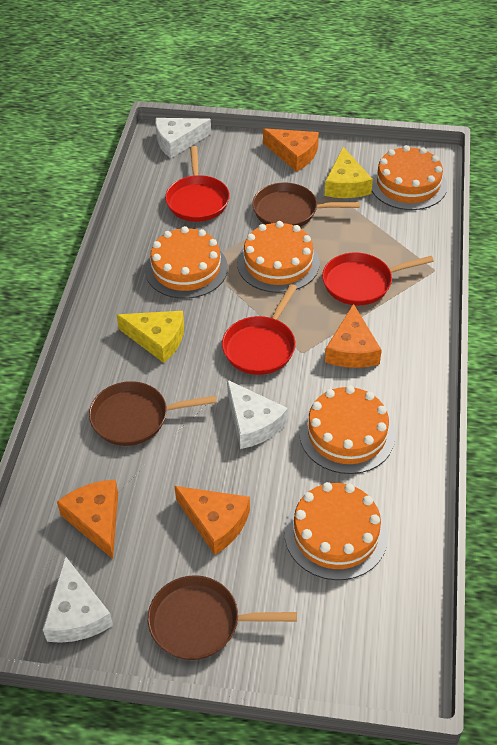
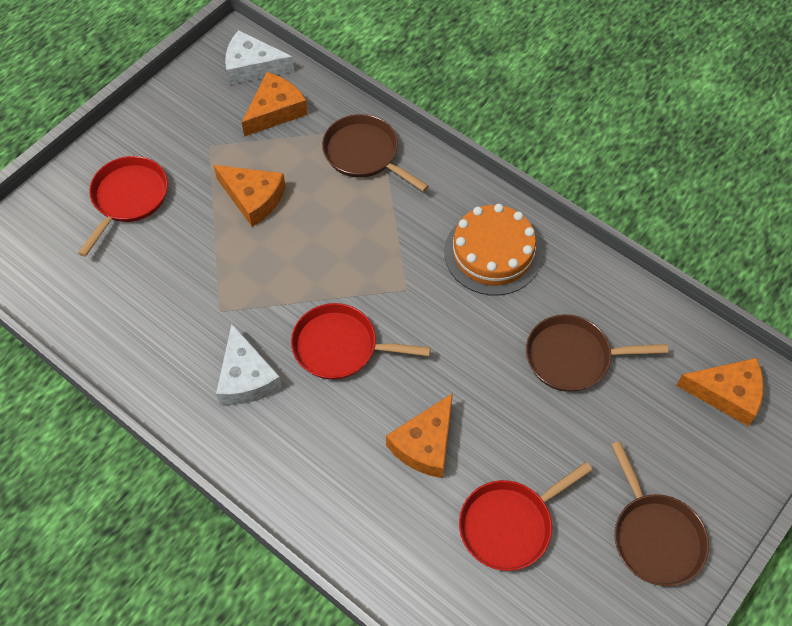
orange cake: [145,226,228,299] [237,221,320,293] [284,482,388,580] [299,385,395,474] [371,145,447,210] = 5 -> [444,204,542,295] = 1
white cheese: [43,556,113,643] [155,118,211,158] [227,380,288,449] = 3 -> [216,324,282,405] [225,30,294,85] = 2
yellow cheese: [117,311,184,363] [325,147,373,198] = 2 -> none = 0

